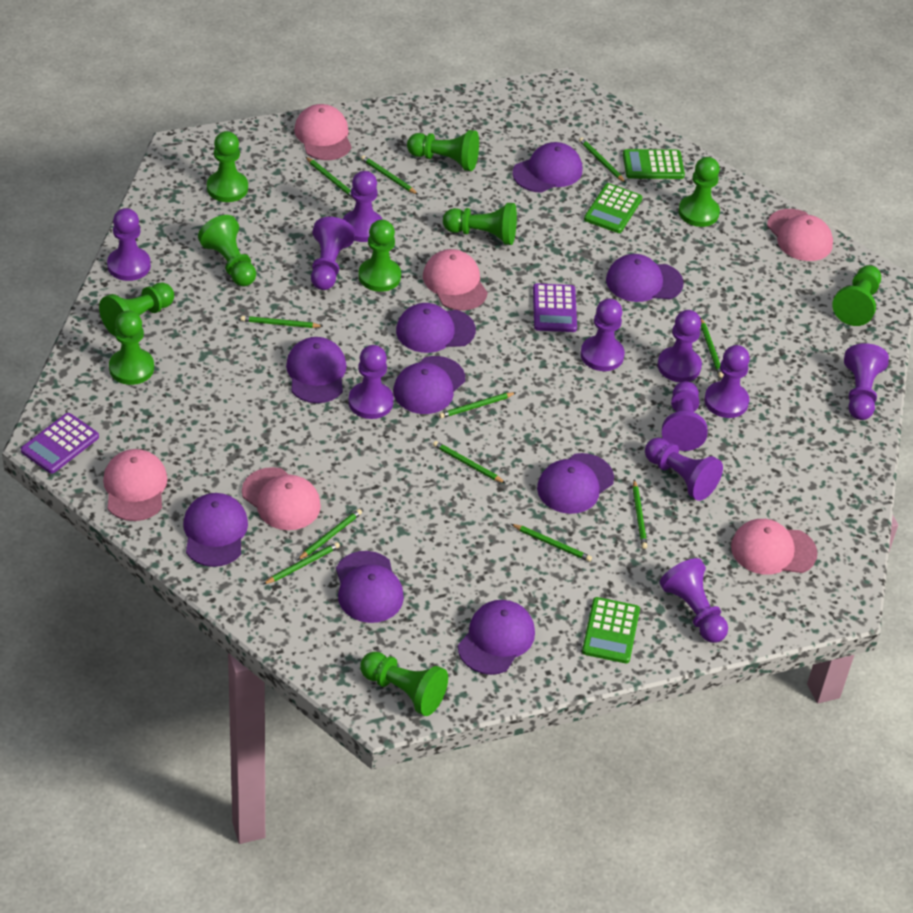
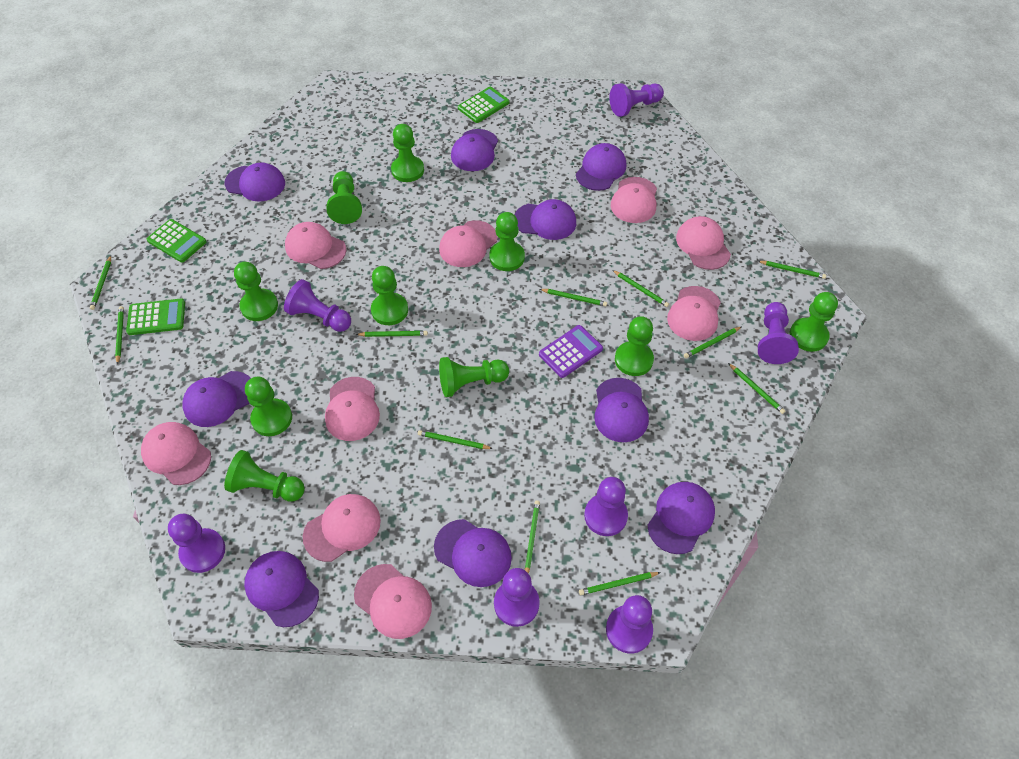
pink cap: [103,449,167,521] [242,467,321,530] [294,104,352,160] [423,249,488,311] [731,519,818,575] [767,209,833,261] = 6 -> [141,422,211,485] [285,222,346,269] [303,494,381,562] [325,377,380,441] [354,564,432,639] [439,220,498,267] [611,177,657,223] [667,286,721,341] [676,216,731,270] = 9
purple calculator: [21,413,99,474] [533,283,577,332] = 2 -> [539,325,603,378] = 1
purple pawn: [107,208,151,281] [311,217,355,290] [343,171,383,242] [348,345,394,419] [580,299,625,371] [645,437,723,501] [658,310,702,382] [660,558,728,643] [662,381,708,451] [704,345,750,418] [844,343,889,420] = 11 -> [168,514,225,573] [284,279,351,332] [494,568,540,627] [584,477,628,536] [606,595,653,654] [609,83,664,117] [758,302,799,364] = 7

